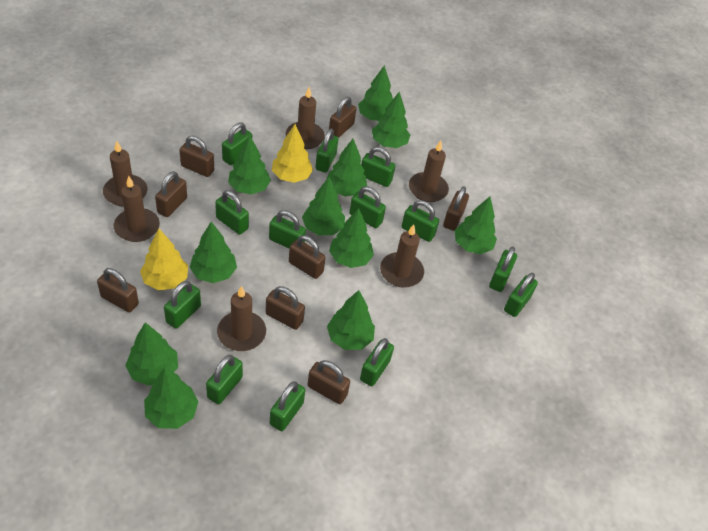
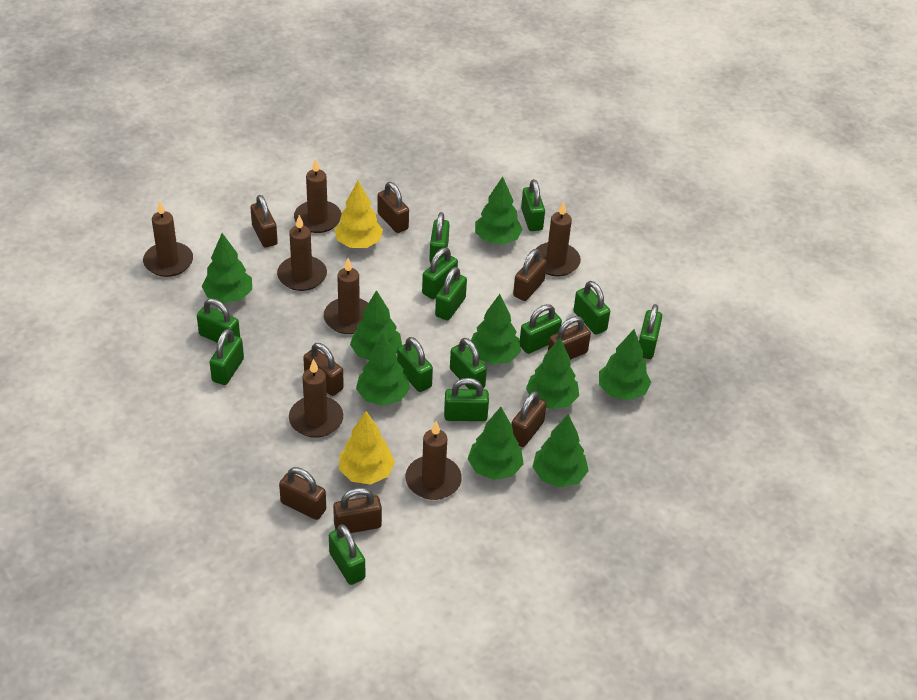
brown candle: [103,140,147,207] [114,176,160,242] [217,286,266,351] [286,87,325,149] [380,224,424,288] [409,141,449,202] = 6 -> [143,201,193,277] [277,215,327,291] [289,359,343,438] [294,158,342,233] [324,258,368,334] [405,421,462,500] [536,202,581,276] = 7
green tree: [125,322,178,386] [144,367,199,429] [189,222,237,283] [228,135,271,195] [302,177,345,235] [326,139,367,196] [327,290,375,350] [329,208,374,268] [358,65,393,121] [372,92,410,148] [455,196,497,254] = 11 -> [201,233,252,303] [350,290,402,360] [356,333,410,406] [468,407,524,480] [471,294,521,365] [475,177,523,245] [526,338,579,409] [532,414,589,488] [599,329,651,401] = 9

